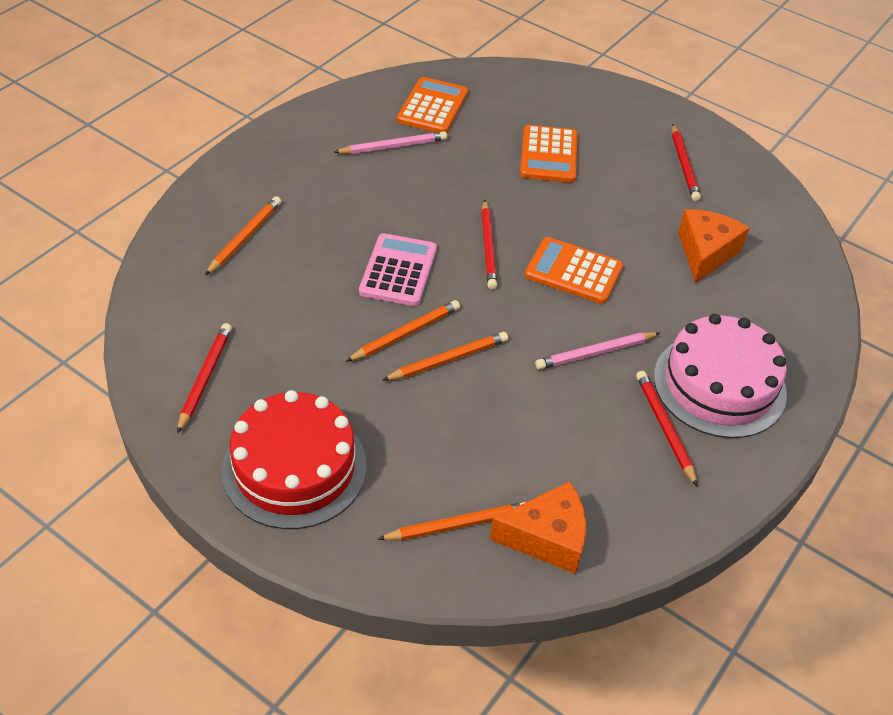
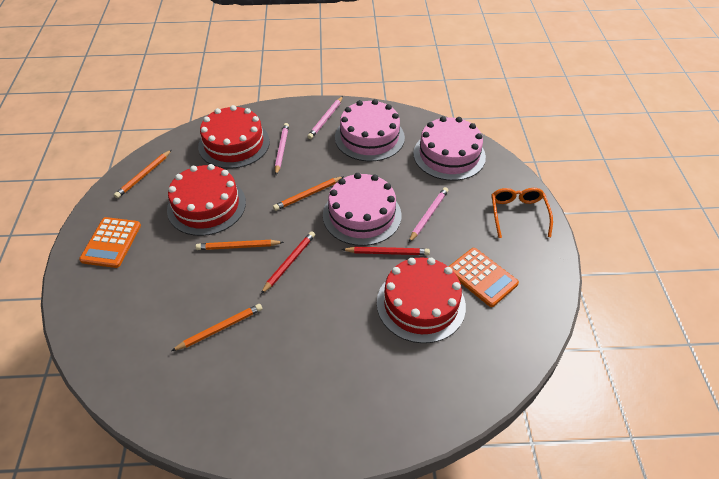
orange calculator: [397,77,468,133] [520,125,578,183] [525,237,623,304] = 3 -> [79,217,141,268] [448,248,519,307] = 2
orange cheese: [490,481,586,574] [678,209,749,283] = 2 -> none = 0
orange glasses: none = 0 -> [491,188,553,238] = 1
pink cake: [654,314,787,438] = 1 -> [323,173,401,246] [335,99,405,161] [413,116,486,181] = 3
pink calculator: [359,233,437,306] = 1 -> none = 0
pink pencil: [333,131,447,154] [535,332,660,370] = 2 -> [275,123,289,175] [307,96,343,139] [409,187,448,242] = 3
red cake: [222,390,367,529] = 1 -> [167,164,246,236] [198,105,270,169] [377,258,466,343] = 3
red pencil: [177,323,232,434] [481,200,497,290] [636,371,698,487] [672,124,701,201] = 4 -> [261,231,315,294] [342,247,430,255] = 2

